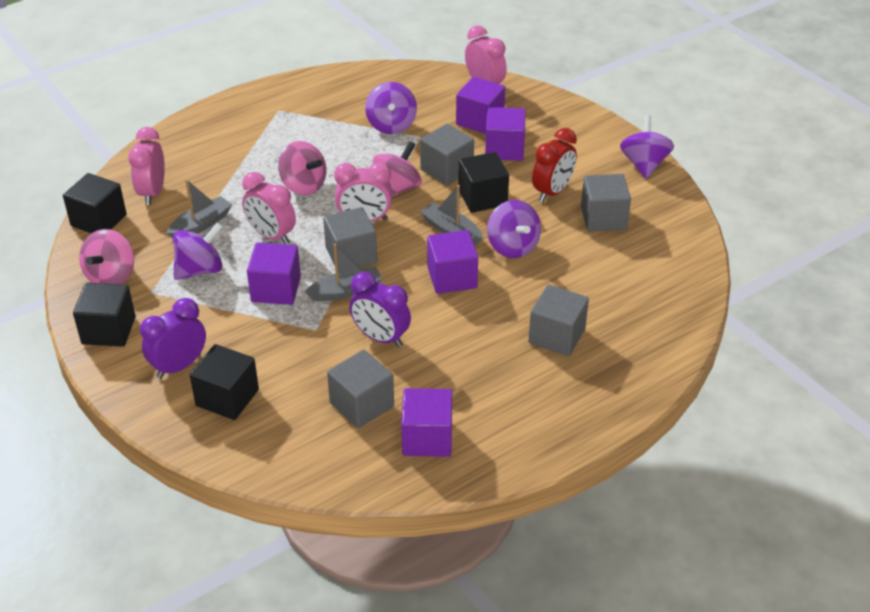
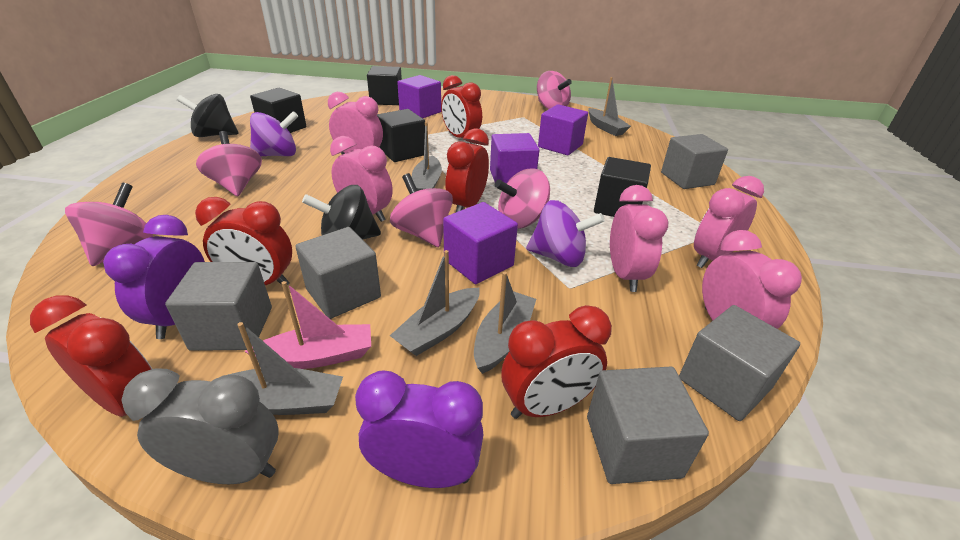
black spinning top: none = 0 -> [177,94,239,137] [302,185,381,240] = 2
grey boat: [167,179,232,238] [305,244,382,301] [420,185,483,245] = 3 -> [211,322,343,415] [390,250,480,356] [412,122,442,191] [474,272,536,374] [588,77,631,136] = 5
grey clock: none = 0 -> [122,368,278,484] = 1
pink boat: none = 0 -> [244,281,371,369] = 1
pink clock: [128,127,165,205] [242,172,296,245] [334,162,392,221] [465,25,507,84] = 4 -> [328,92,383,154] [330,136,393,222] [610,185,668,292] [694,176,764,268] [702,230,802,329] = 5
pink spinning top: [79,229,134,284] [278,141,326,195] [373,141,422,196] = 3 -> [65,183,153,266] [196,131,262,196] [390,173,453,247] [495,168,550,229] [537,71,572,109] = 5
purple cube: [247,243,301,305] [401,388,452,457] [427,230,478,294] [456,77,505,134] [485,107,526,161] = 5 -> [397,75,441,118] [443,202,518,284] [490,133,539,183] [538,104,588,155] = 4
purple spinning top: [173,223,223,280] [365,82,417,134] [487,200,541,258] [620,115,674,179] = 4 -> [250,111,298,156] [526,200,605,267] = 2
red clock: [532,128,577,202] = 1 -> [30,295,152,417] [195,197,292,286] [441,75,482,144] [445,128,489,212] [501,305,612,419] = 5

